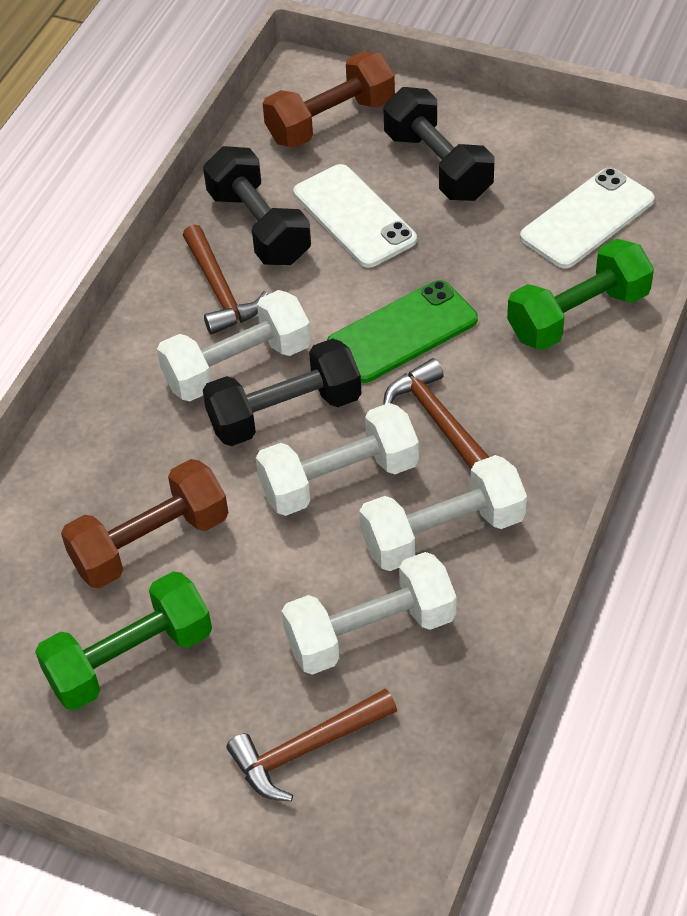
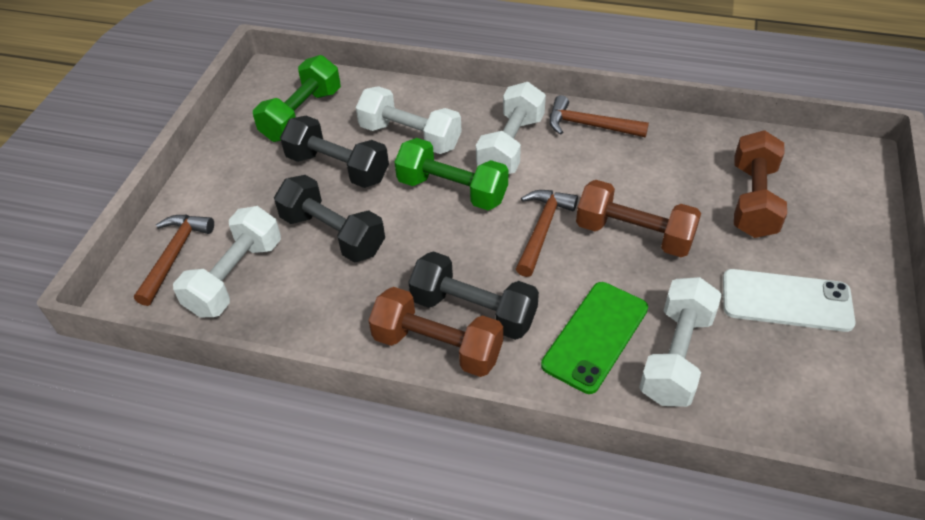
brown dumbbell: [61,459,228,589] [263,51,395,148] = 2 -> [368,287,503,377] [576,180,701,257] [734,130,787,238] = 3
white phone: [293,164,417,268] [520,168,655,268] = 2 -> [723,269,856,332] = 1

